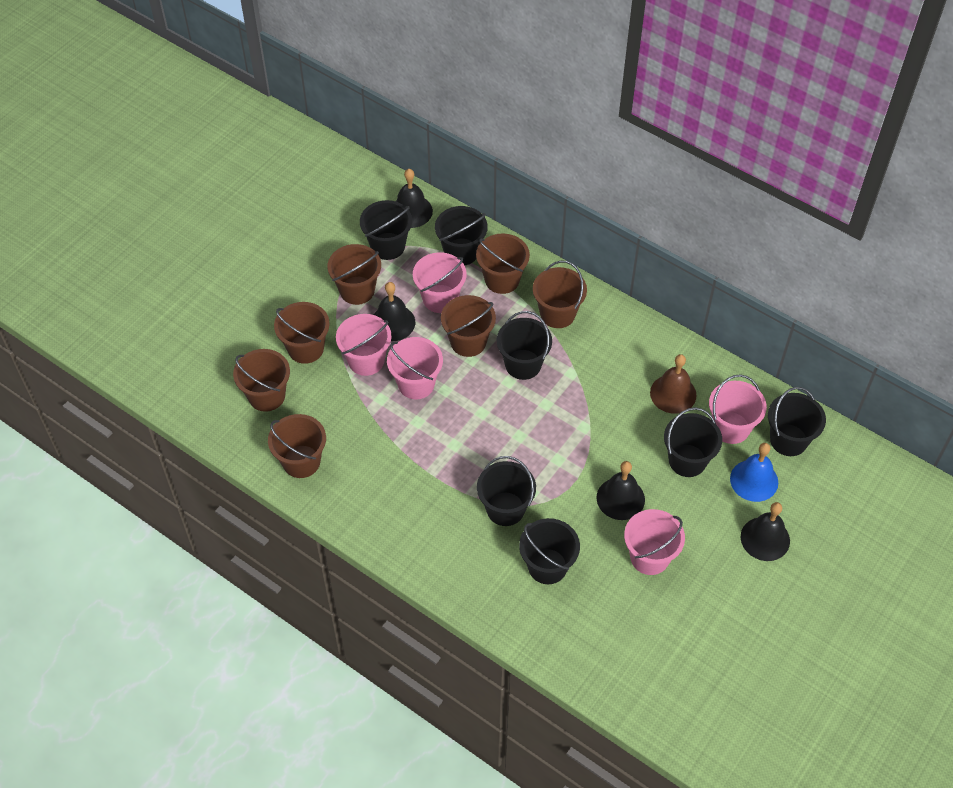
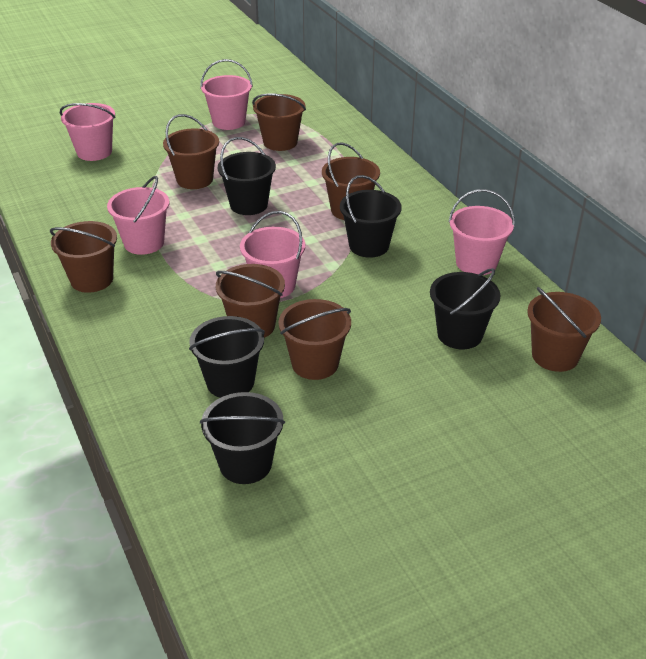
black bell: [374,282,415,341] [396,169,433,228] [597,461,645,520] [741,502,790,561] = 4 -> none = 0
black bucket: [360,200,412,260] [435,206,488,265] [477,456,536,526] [497,311,552,380] [519,518,580,584] [664,407,722,477] [768,387,826,456] = 7 -> [189,316,265,398] [200,392,285,484] [218,137,276,215] [340,175,402,258] [430,268,501,349] = 5
blue bell: [730,443,778,502] = 1 -> none = 0
brown bell: [650,354,697,414] = 1 -> none = 0

